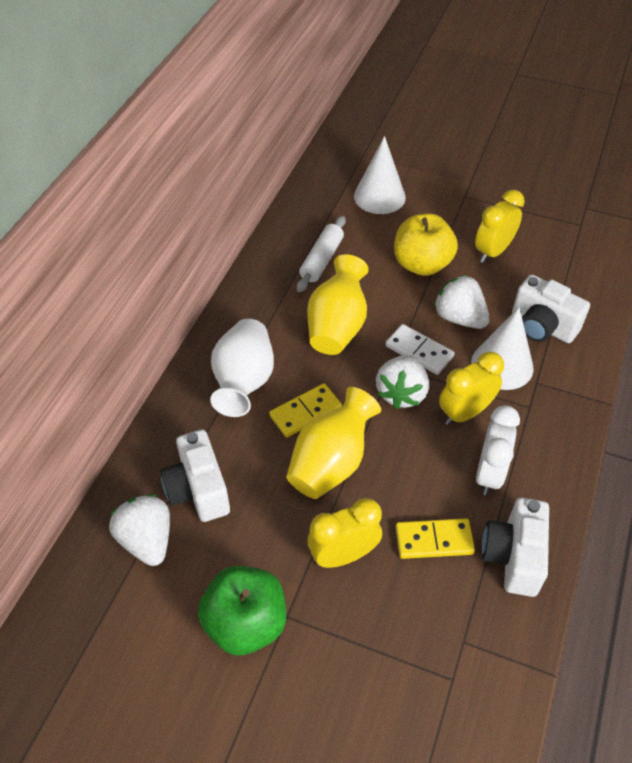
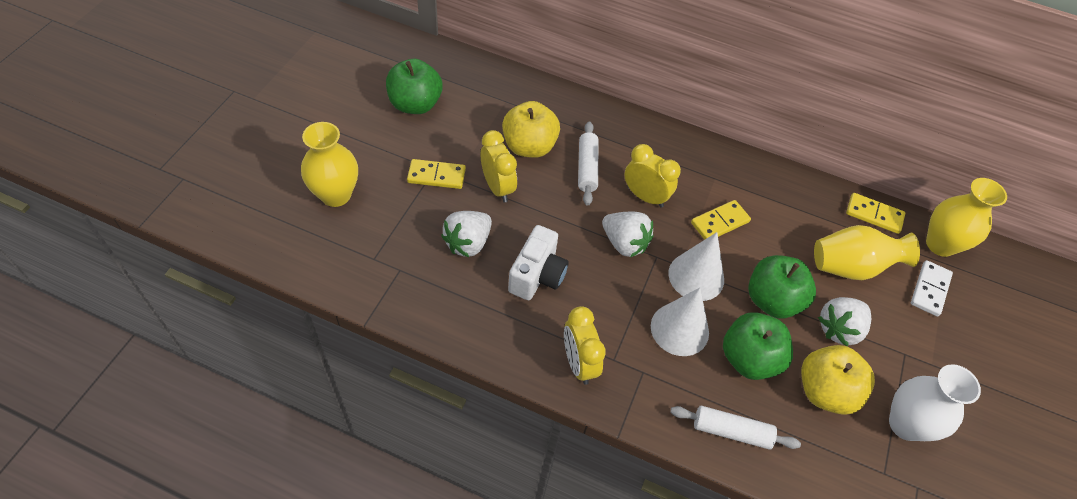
green apple: [198,566,286,655] = 1 -> [386,59,443,114] [723,312,793,380] [748,255,816,319] = 3
white camera: [160,430,230,522] [482,498,549,597] [512,275,590,343] = 3 -> [508,225,569,300] = 1
white clock: [476,405,520,495] = 1 -> none = 0
white rolling pin: [297,216,346,292] = 1 -> [578,121,599,206] [670,406,801,450] = 2
yellow apple: [394,214,458,276] = 1 -> [502,101,560,158] [801,345,875,415] = 2
yellow domino: [269,383,342,438] [396,518,475,559] = 2 -> [407,159,466,189] [691,200,751,240] [846,193,905,234] = 3
yellow vase: [286,387,381,499] [307,254,369,355] = 2 -> [301,122,358,207] [814,225,920,280] [926,178,1007,257] = 3

